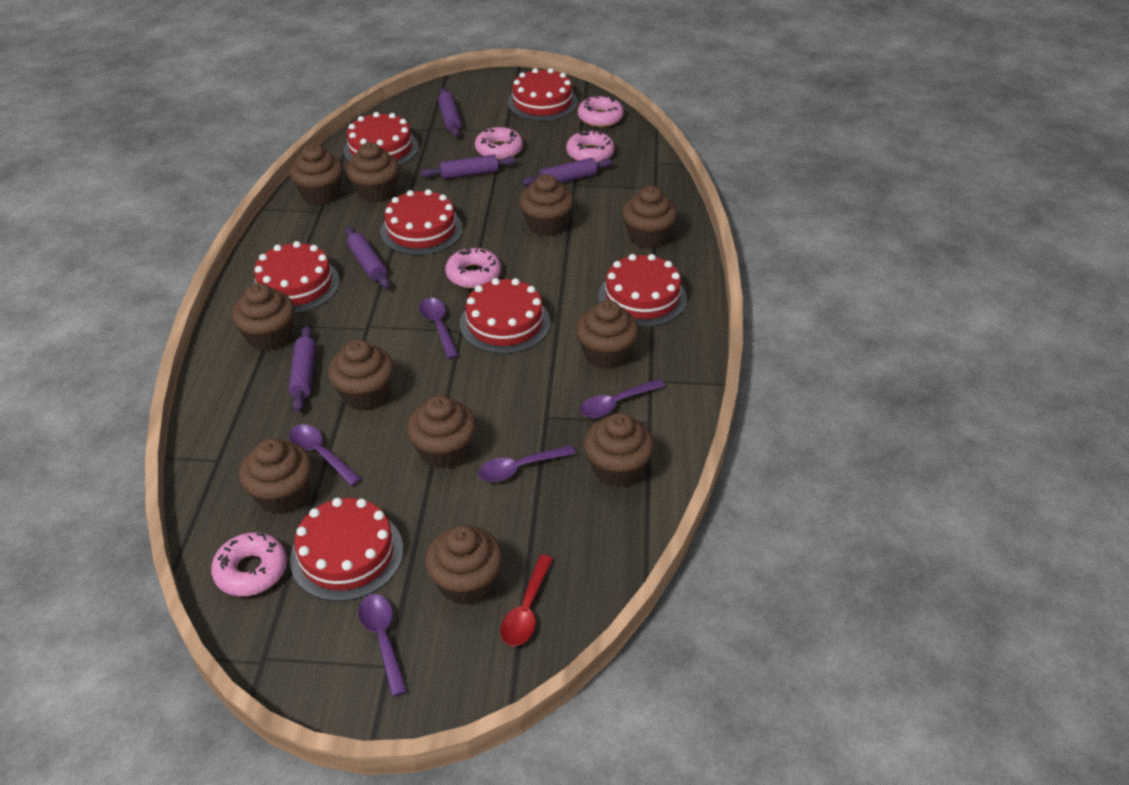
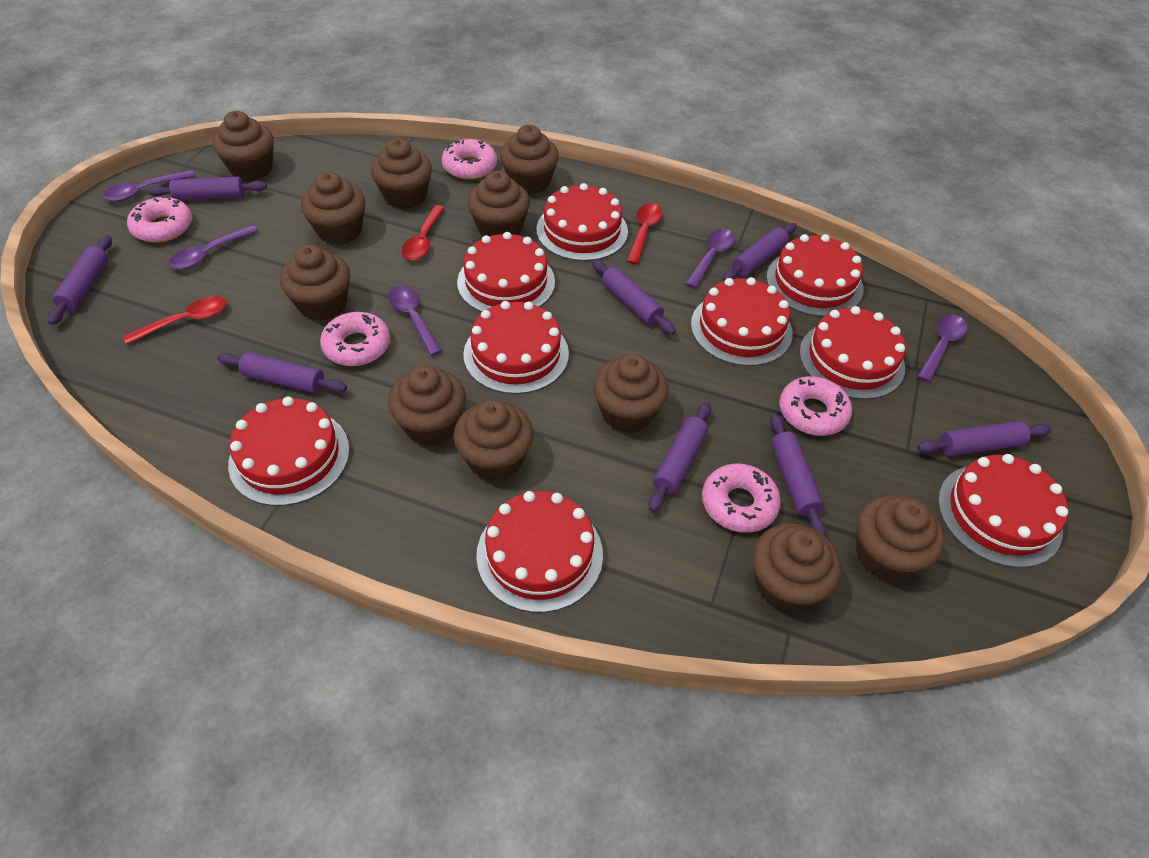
purple rolling pin: [289,326,316,412] [345,227,390,288] [420,154,517,179] [438,88,461,137] [522,158,613,186] = 5 -> [48,235,112,325] [147,177,267,200] [217,352,347,393] [592,259,676,335] [649,402,711,512] [723,223,797,281] [770,413,826,536] [917,421,1052,456] = 8
red cake: [252,241,340,313] [290,498,403,601] [343,112,418,166] [380,189,463,255] [460,278,550,354] [507,68,578,121] [598,254,687,327] = 7 -> [228,397,350,506] [457,232,555,312] [463,301,569,394] [476,491,603,613] [536,183,628,261] [691,277,793,366] [766,234,863,317] [799,306,905,399] [938,454,1068,568] = 9
red spoon: [500,555,553,646] = 1 -> [123,296,227,345] [402,205,445,260] [627,203,663,264] = 3

